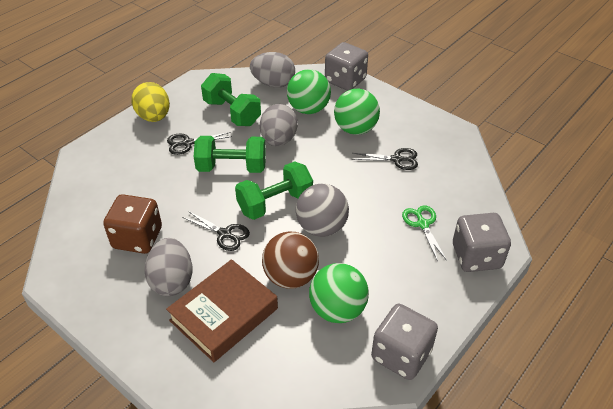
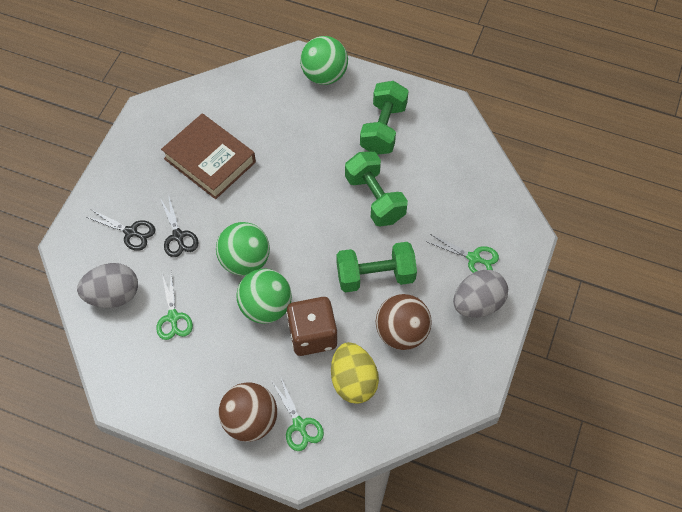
black scissors: [167,132,232,155] [182,211,250,251] [352,148,418,170] = 3 -> [87,210,155,251] [160,194,199,257] = 2
brown ball: [262,232,319,289] = 1 -> [219,382,277,442] [376,294,432,350] = 2
green scissors: [402,205,447,262] = 1 -> [156,273,193,340] [272,378,324,451] [427,234,499,273] = 3
grey ball: [296,184,349,237] = 1 -> none = 0
grey dice: [325,42,368,91] [371,304,438,380] [453,213,511,272] = 3 -> none = 0
grey egg: [145,238,193,296] [250,52,295,88] [260,104,298,146] = 3 -> [77,263,138,308] [453,270,508,318] = 2

